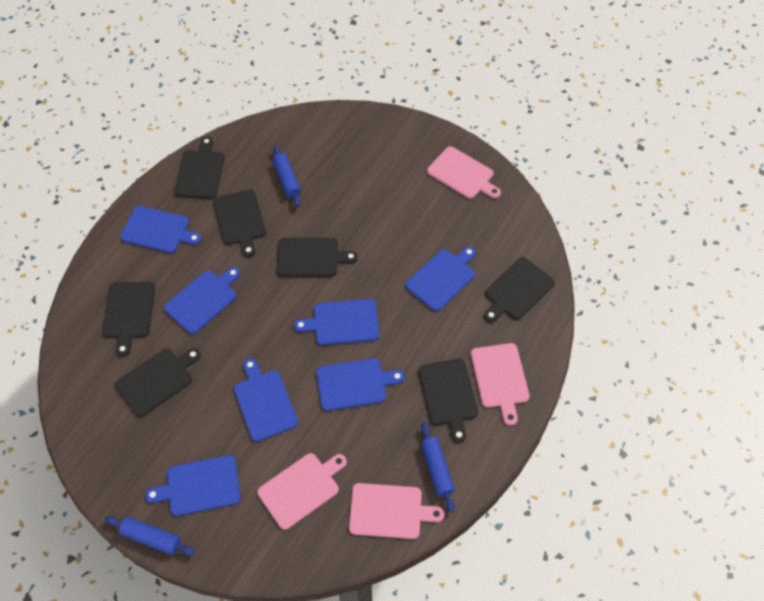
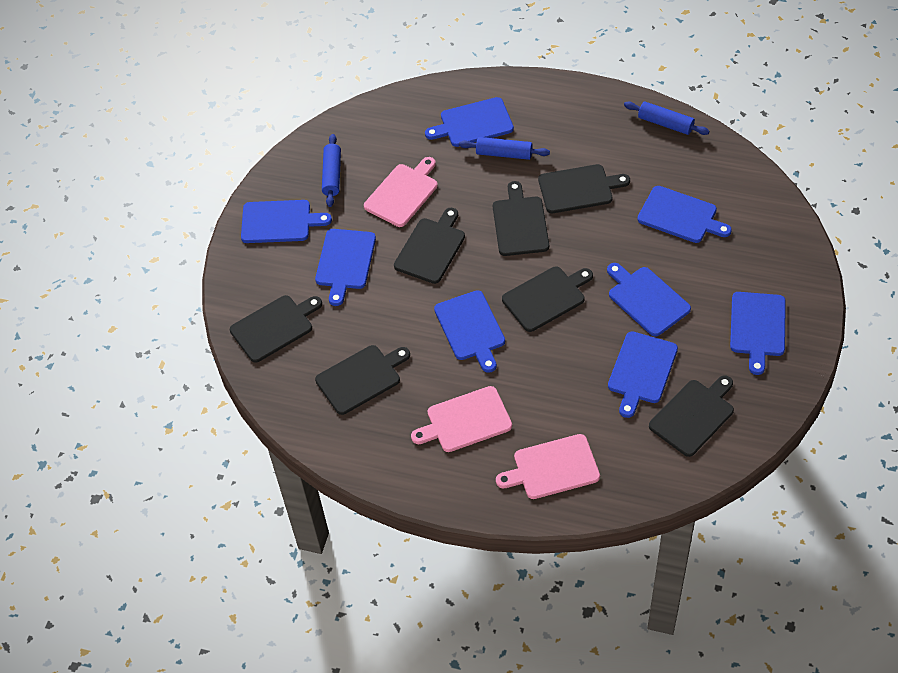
blue cutting board: [120,206,202,253] [145,455,241,516] [164,267,240,334] [234,358,298,442] [294,299,379,345] [316,358,405,411] [405,247,476,311] = 7 -> [241,200,332,243] [315,229,376,306] [425,97,514,147] [434,290,505,373] [607,263,691,337] [608,331,678,418] [637,186,732,243] [730,292,786,375] = 8
pink cutting board: [257,453,347,530] [349,483,444,539] [427,146,501,199] [471,343,530,426] = 4 -> [364,157,438,227] [411,386,512,452] [496,434,600,499] = 3

